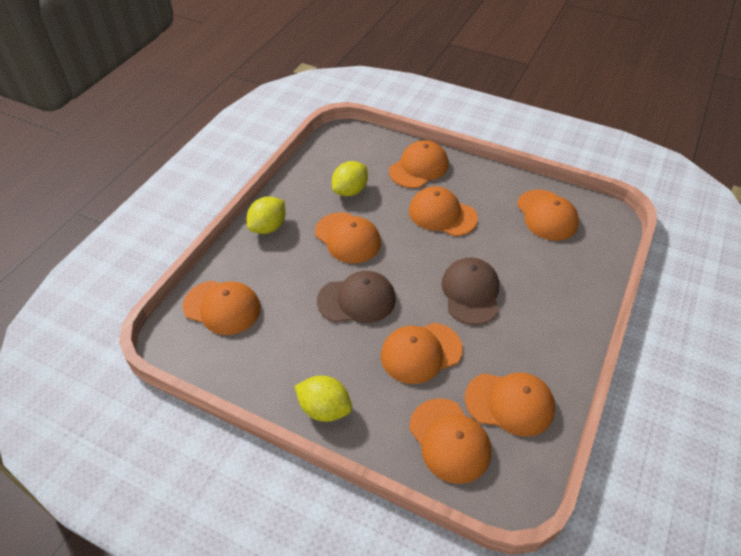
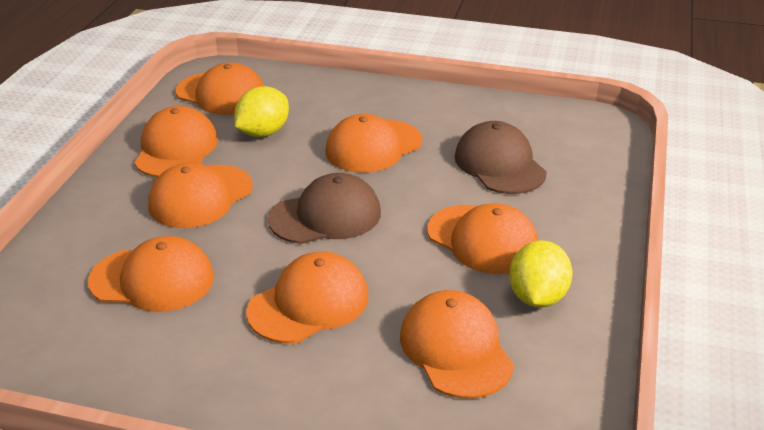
yellow lemon: [247,196,286,234] [295,376,352,422] [332,161,368,197] = 3 -> [234,86,289,137] [509,240,573,308] = 2

